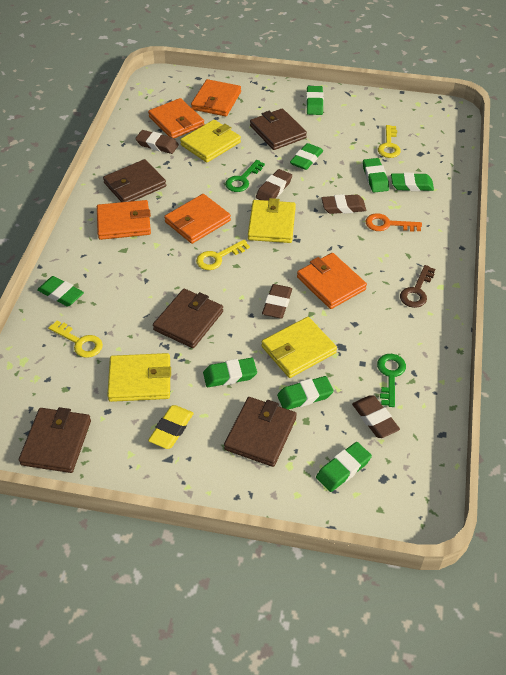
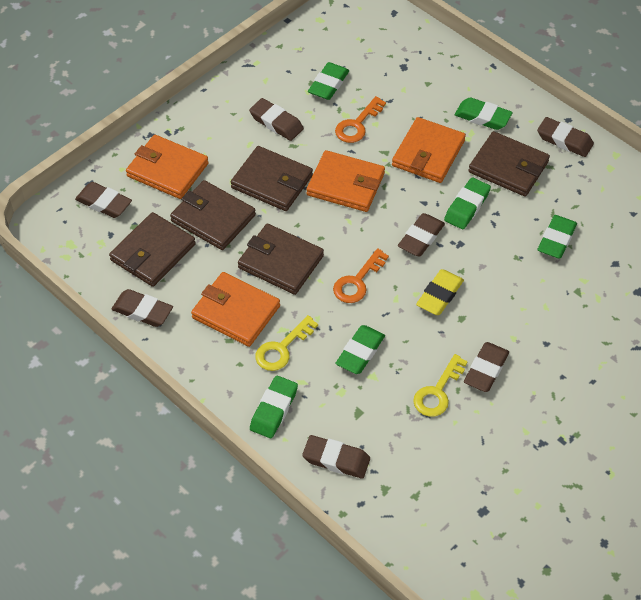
brown eraser: [135,130,179,154] [256,169,292,201] [262,284,292,319] [321,194,366,214] [352,395,400,438] = 5 -> [75,182,132,218] [112,289,173,327] [249,98,304,141] [302,435,370,479] [398,213,445,257] [464,342,509,392] [537,117,594,157] = 7
brown key: [400,265,435,308] = 1 -> none = 0
green eraser: [37,276,84,307] [203,358,257,387] [277,376,334,410] [290,143,323,170] [306,86,324,115] [316,442,372,492] [363,158,389,193] [391,172,434,191] = 8 -> [250,376,298,438] [308,62,349,100] [335,325,385,374] [444,178,491,229] [455,98,513,130] [538,215,577,258] = 6
green key: [225,160,265,192] [377,354,406,407] = 2 -> none = 0
orange key: [365,213,422,232] = 1 -> [333,248,389,303] [335,96,386,143] = 2
orange wallet: [97,200,151,240] [148,98,205,138] [164,194,231,244] [191,79,241,116] [297,253,367,309] = 5 -> [126,135,209,199] [191,272,280,347] [306,150,385,212] [392,117,466,183] = 4
yellow key: [48,320,103,358] [196,240,250,270] [378,125,401,158] = 3 -> [255,315,318,371] [413,354,468,417] = 2
yellow wallet: [107,353,171,402] [180,120,241,162] [248,198,296,243] [261,317,337,378] = 4 -> none = 0

